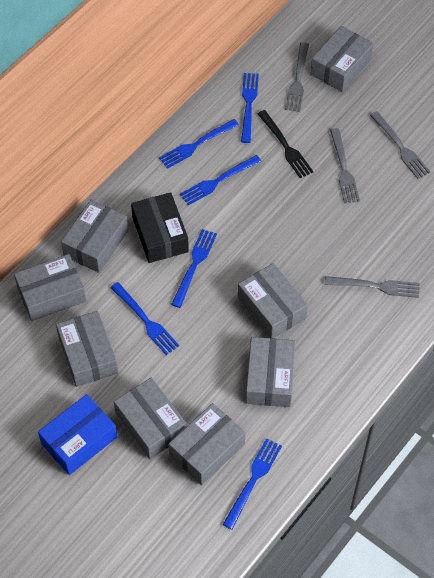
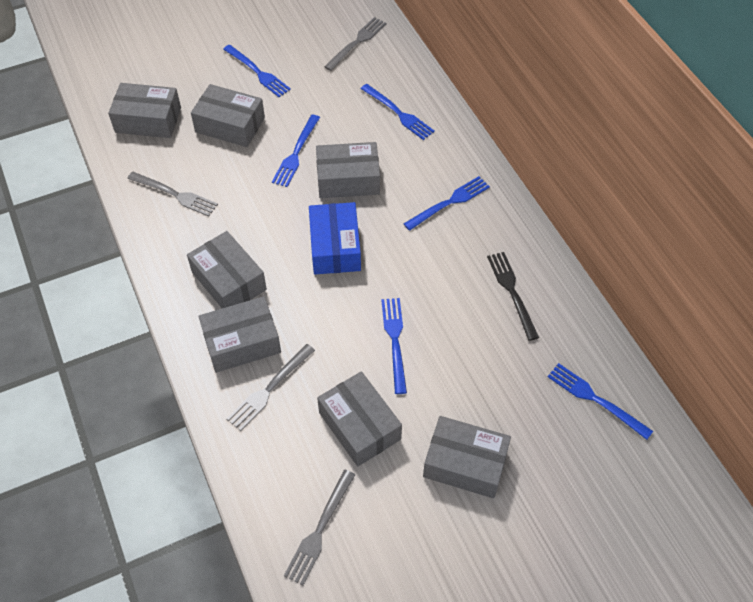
black box: [131,192,189,263] = 1 -> none = 0
grey box: [14,254,86,321] [56,311,118,387] [61,200,128,273] [114,378,187,459] [169,403,245,485] [238,263,308,338] [246,337,296,407] [311,26,374,92] = 8 -> [108,83,181,138] [187,231,267,308] [191,84,265,147] [198,296,281,373] [316,142,380,198] [317,371,402,467] [423,416,511,498] = 7

